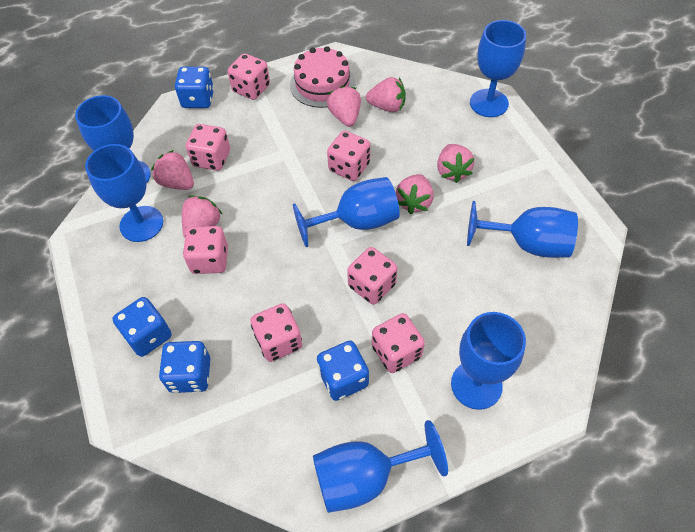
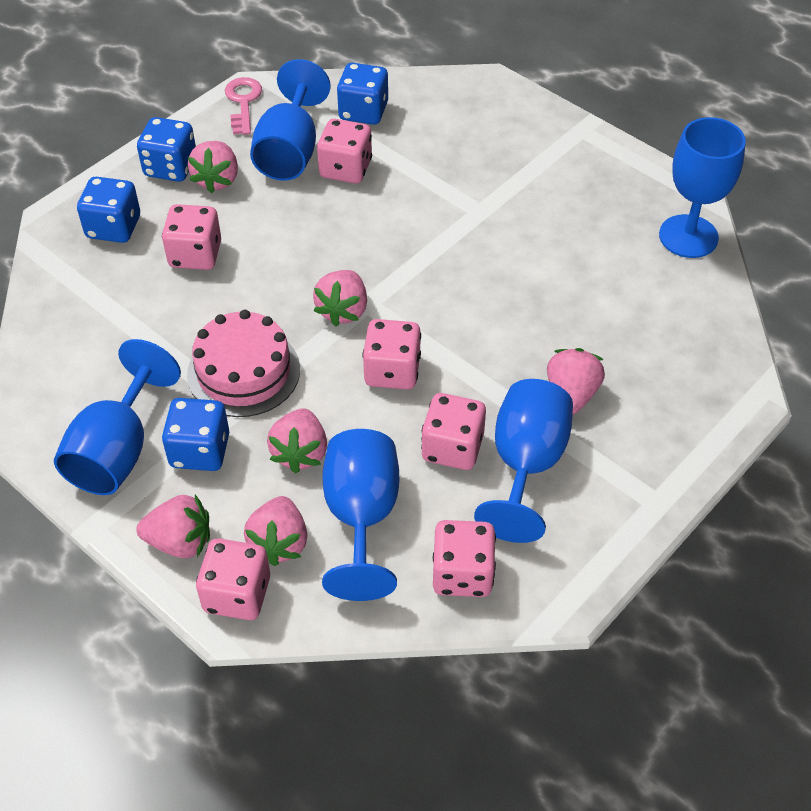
blue goblet: [75,95,151,184] [85,144,163,242] [293,177,400,247] [313,420,448,513] [451,312,526,410] [467,201,578,258] [470,20,526,117] = 7 -> [54,339,181,495] [250,59,331,181] [322,429,399,601] [474,379,573,543] [659,117,746,258] = 5
pink dice: [183,226,228,274] [186,124,230,171] [228,53,270,100] [250,303,302,362] [327,130,370,181] [347,247,398,305] [372,313,425,373] = 7 -> [162,204,221,270] [196,538,270,620] [317,119,372,184] [363,319,421,390] [421,393,486,470] [433,520,496,597] = 6
pink key: none = 0 -> [225,77,262,135] = 1

